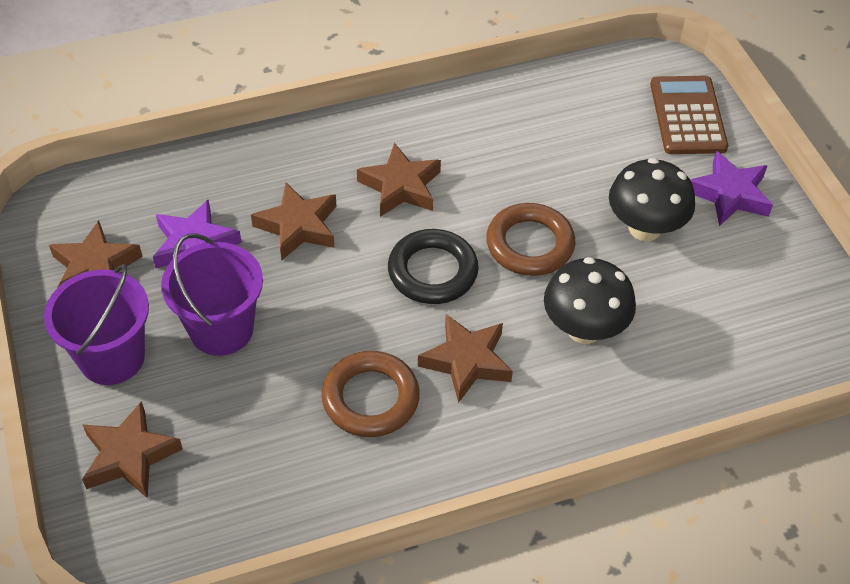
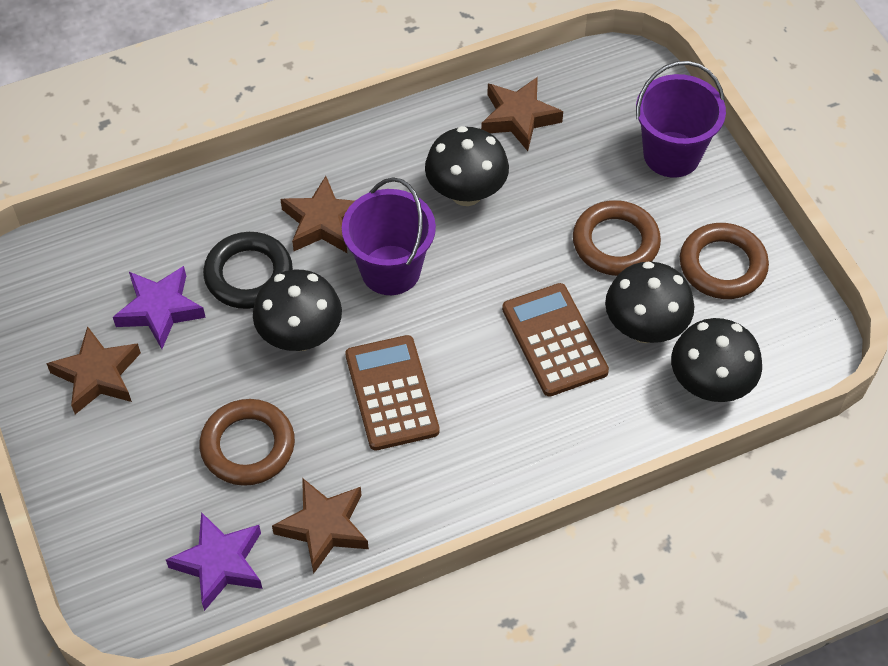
black mushroom: [544,257,636,344] [609,158,695,241] = 2 -> [253,270,342,351] [425,126,509,206] [605,261,694,343] [671,318,762,402] = 4
brown calculator: [650,76,728,154] = 1 -> [345,335,440,450] [502,283,609,397] = 2
brown ring: [322,351,420,437] [486,203,575,276] = 2 -> [200,399,295,486] [573,200,661,276] [680,223,769,299] = 3
brown star: [49,220,143,287] [82,401,183,499] [251,182,337,260] [357,143,441,217] [418,314,513,403] = 5 -> [46,326,141,414] [272,478,369,574] [280,176,354,253] [481,77,563,151] = 4

